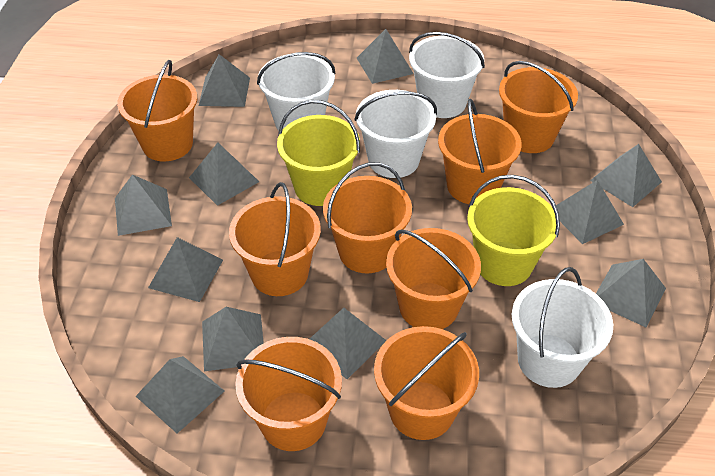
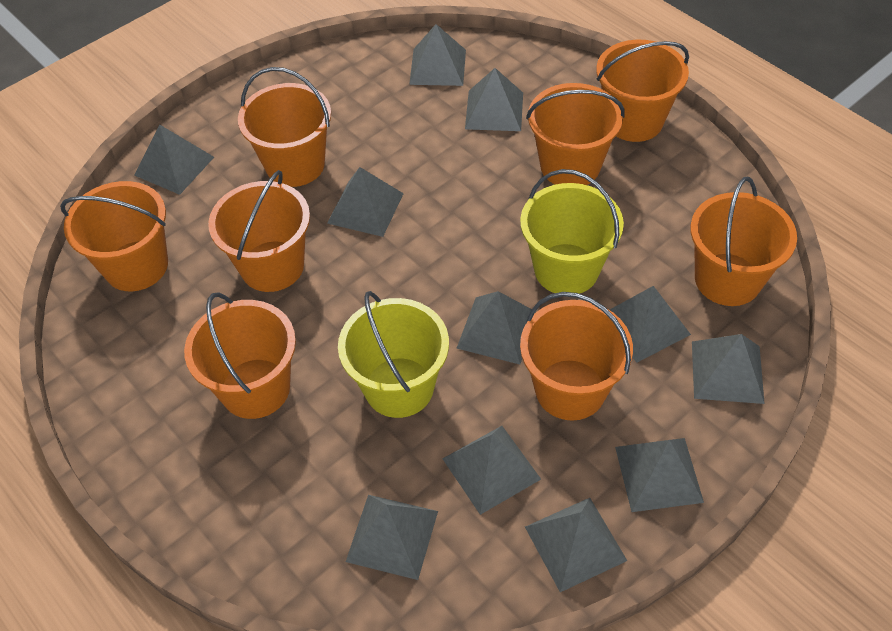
white bucket: [257,52,336,131] [354,90,437,178] [409,32,485,118] [512,267,613,388] = 4 -> none = 0

